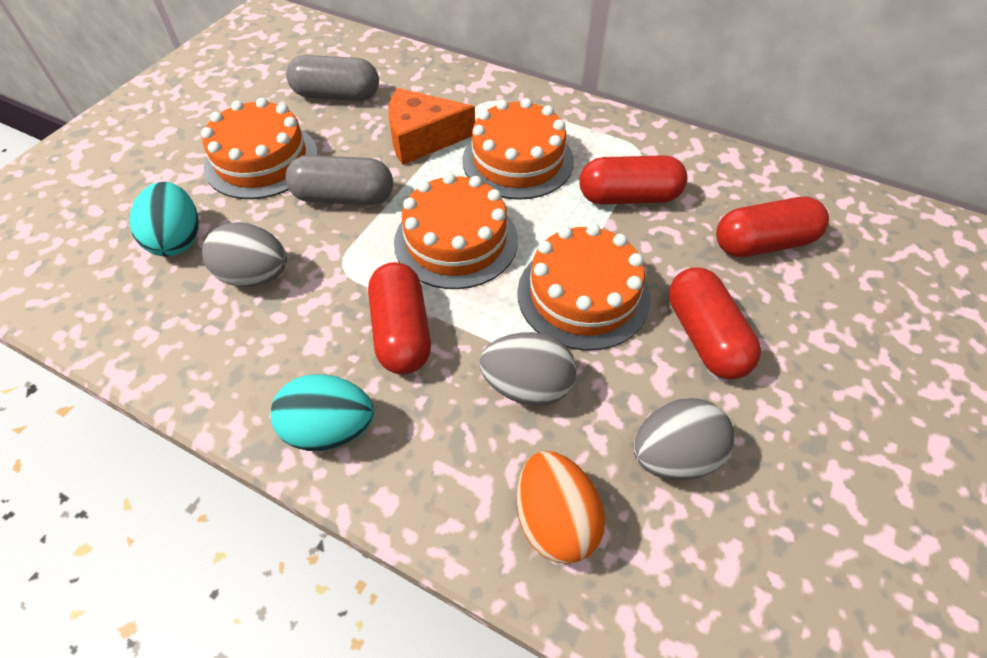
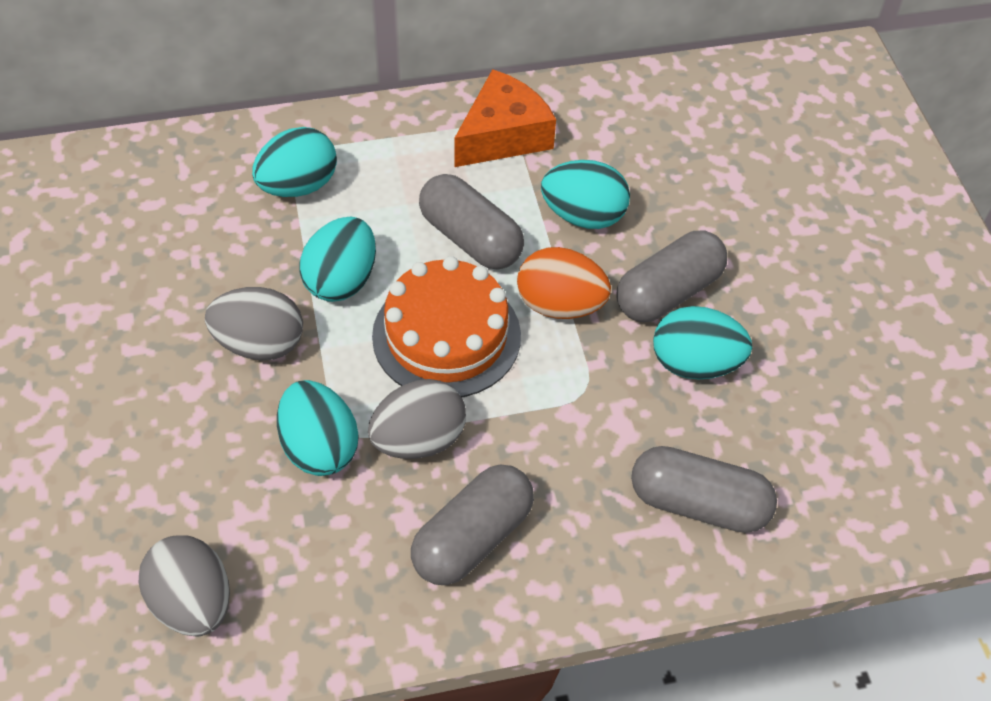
grey capsule: [285,155,393,205] [286,55,379,101] = 2 -> [411,464,534,585] [419,174,524,270] [616,231,727,322] [631,446,777,533] = 4
orange cake: [201,98,318,199] [394,173,518,289] [462,98,574,200] [517,224,650,351] = 4 -> [372,256,521,397] = 1
red capsule: [368,262,431,374] [580,155,688,204] [669,267,761,379] [716,197,829,257] = 4 -> none = 0
turquoise egg: [129,182,199,257] [271,374,374,451] = 2 -> [252,127,337,197] [277,380,358,476] [299,217,376,302] [541,160,630,229] [653,306,752,379] = 5

